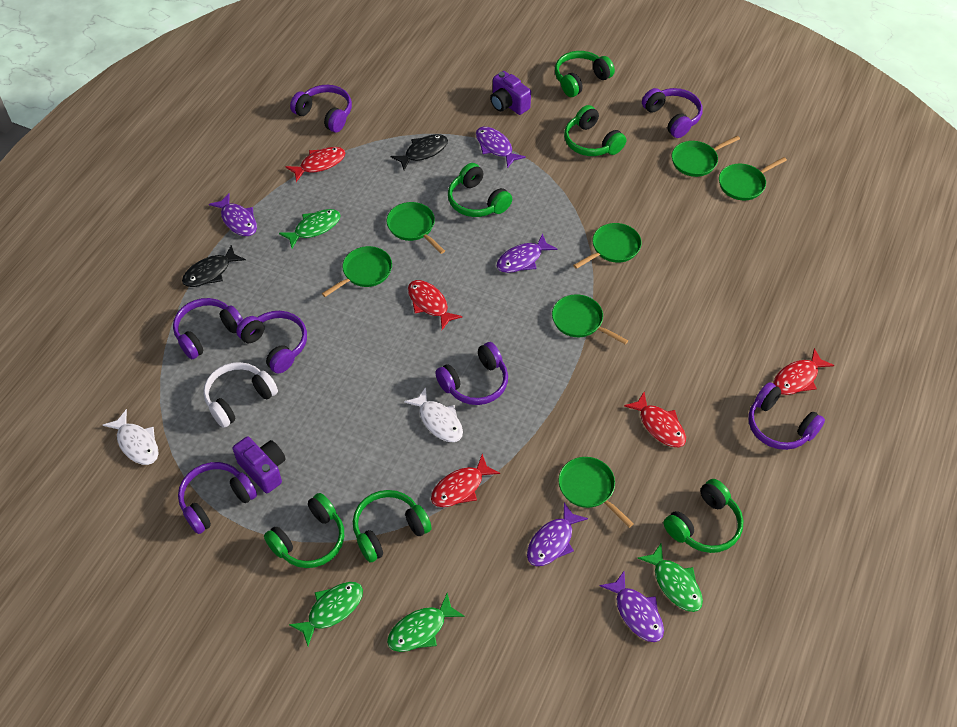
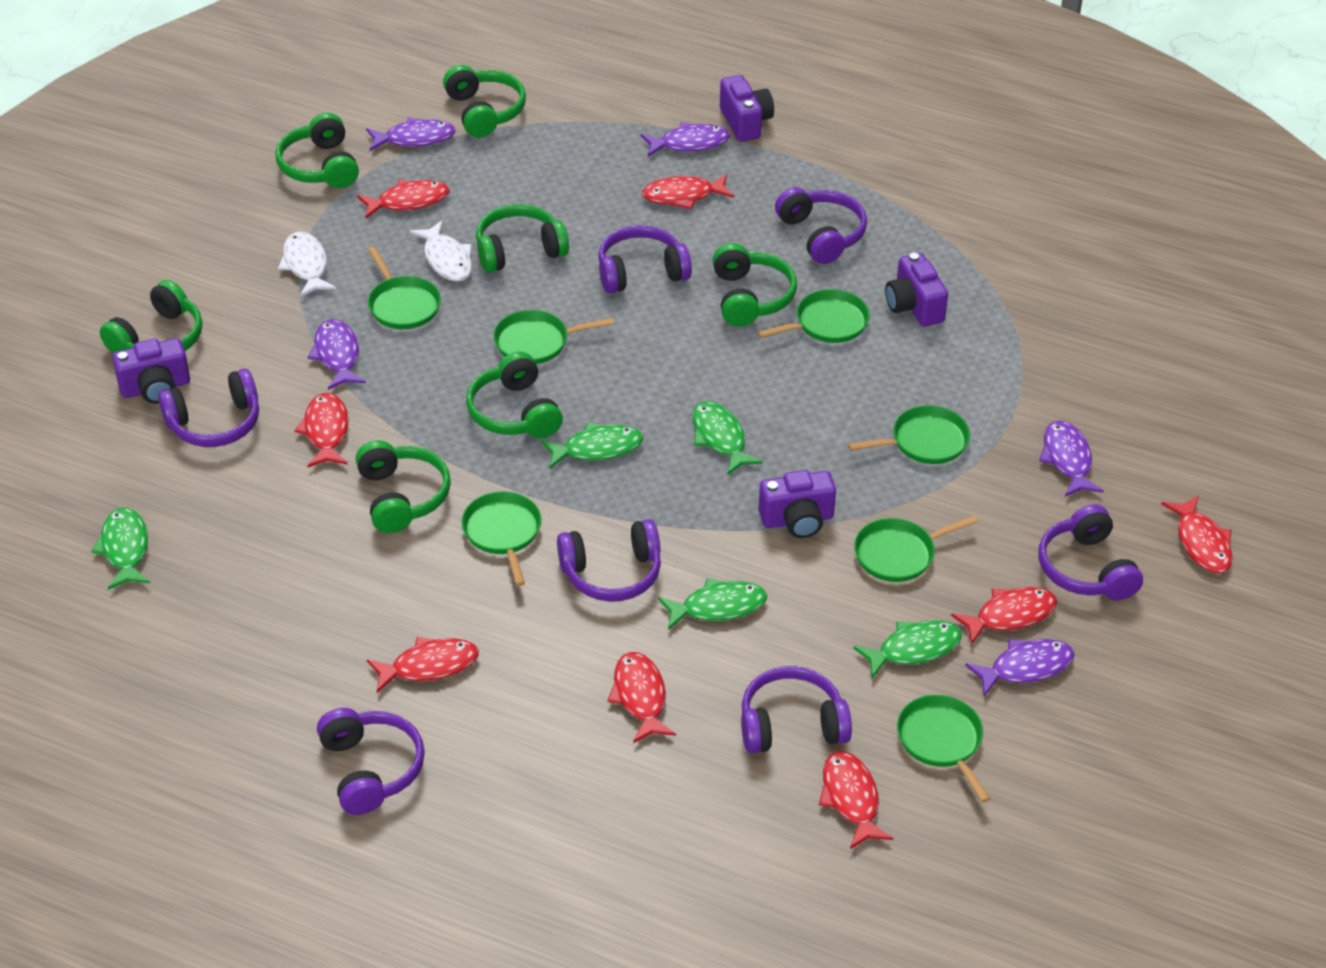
black fish: [182,245,246,287] [391,134,448,170] = 2 -> none = 0
green fish: [279,209,341,248] [289,582,363,646] [387,593,465,652] [638,544,703,612] = 4 -> [91,507,150,590] [541,423,643,469] [658,578,767,630] [692,401,763,475] [853,620,962,678] = 5
green headphones: [264,493,344,568] [353,490,432,562] [448,163,512,217] [555,51,615,97] [564,105,626,156] [664,479,743,553] = 6 -> [100,280,203,353] [275,113,359,188] [356,440,451,533] [443,65,526,138] [466,352,563,438] [476,204,569,273] [713,243,797,327] = 7
purple camera: [233,437,286,493] [490,71,531,115] = 2 -> [112,338,190,404] [720,75,774,142] [758,470,836,538] [885,253,948,327] = 4
red fish: [285,147,346,182] [408,280,462,330] [431,454,500,507] [624,392,686,447] [773,348,834,395] = 5 -> [294,393,349,467] [357,180,449,218] [367,637,479,693] [608,652,676,743] [642,174,734,209] [819,751,894,849] [951,587,1057,645] [1161,495,1233,573] = 8
white headphones: [203,362,278,428] = 1 -> none = 0

